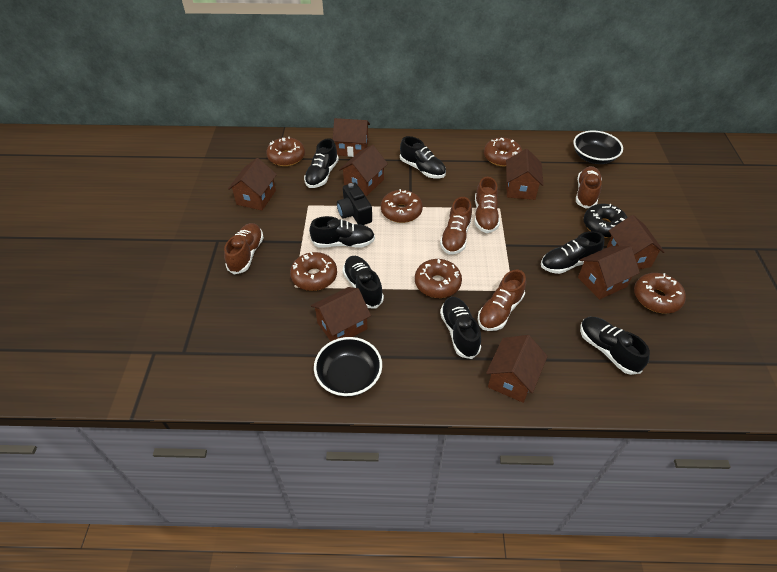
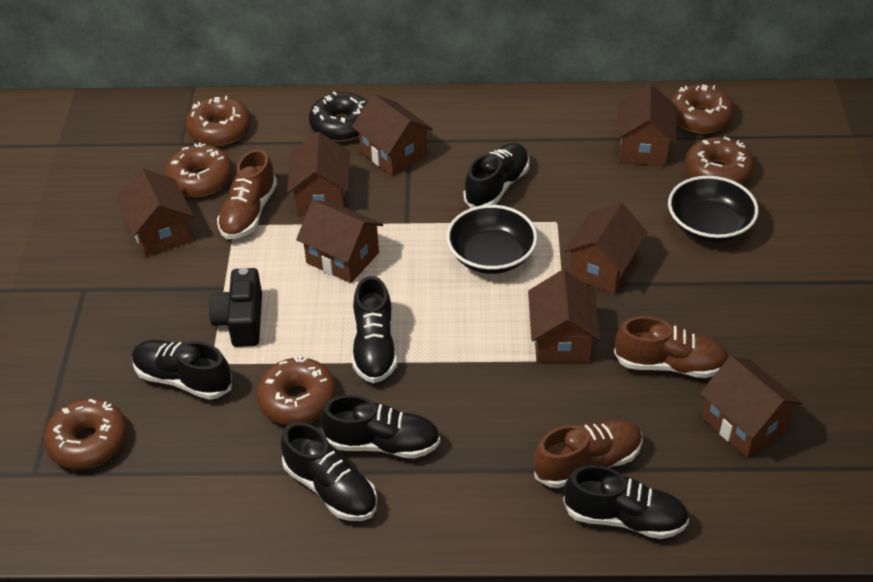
black shoe: [304,138,339,188] [309,216,375,248] [343,256,384,308] [400,136,446,178] [440,297,481,359] [541,231,604,274] [580,317,650,375] = 7 -> [132,340,232,400] [281,422,377,521] [321,395,440,459] [352,276,397,383] [463,143,530,208] [563,465,689,539] = 6
brown shoe: [224,223,264,275] [440,197,472,255] [475,177,500,233] [478,270,526,331] [576,166,602,209] = 5 -> [217,149,277,239] [534,420,643,488] [614,316,728,378] = 3

